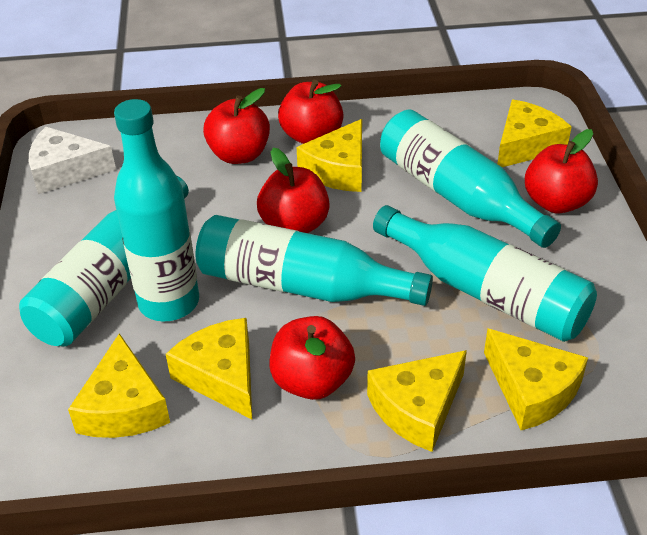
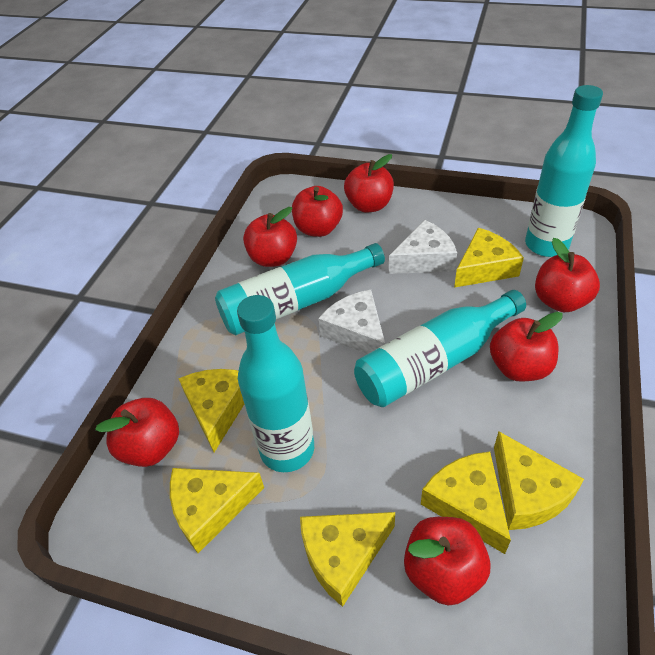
red apple: [203,88,270,164] [257,148,330,233] [269,316,355,400] [278,80,343,144] [525,129,598,214] = 5 -> [95,398,179,467] [243,207,297,267] [292,186,343,237] [344,154,394,213] [404,517,490,606] [490,312,563,382] [535,238,600,312] = 7
turquoise bottle: [19,176,189,346] [114,99,199,321] [196,215,433,306] [373,205,597,342] [380,110,561,248] = 5 -> [215,243,385,335] [237,295,314,472] [354,290,526,407] [525,85,603,257] = 4
white cheese: [29,127,116,194] = 1 -> [318,290,385,354] [389,220,457,274] = 2

